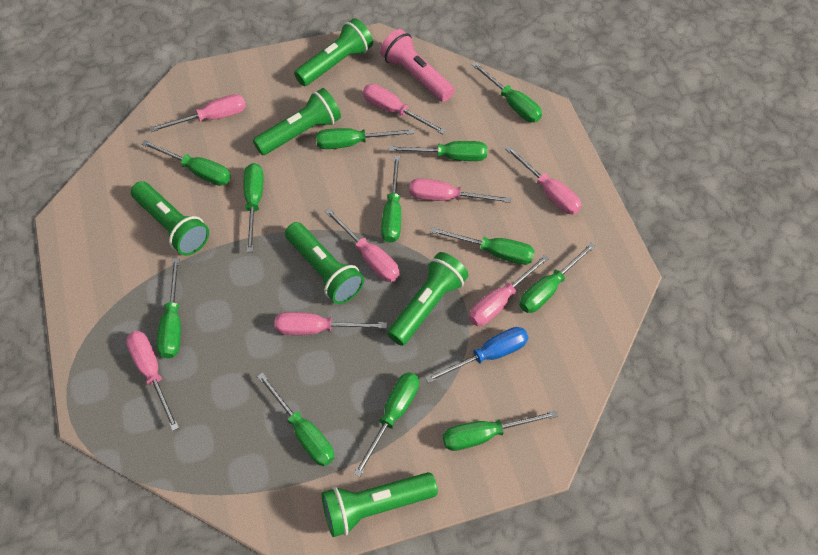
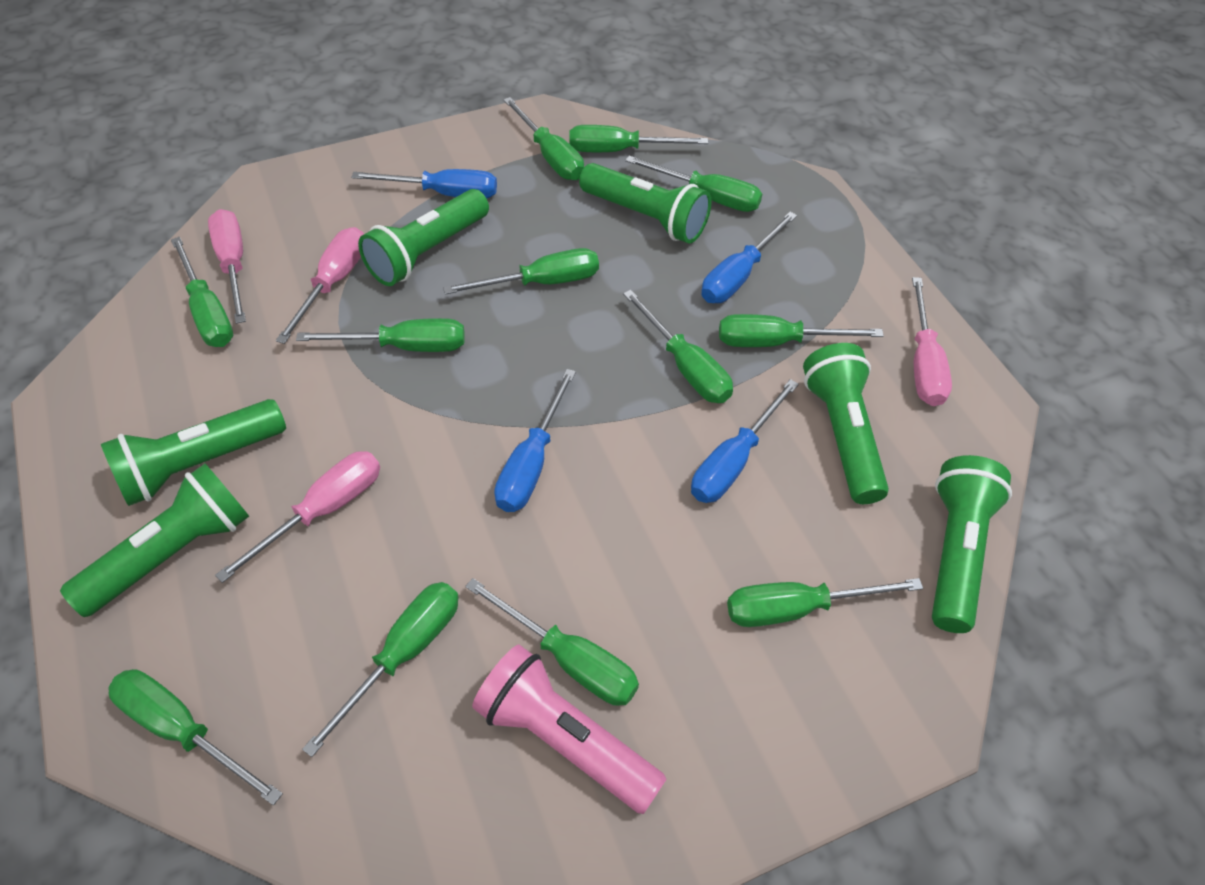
blue screwdriver: [425,327,528,383] = 1 -> [351,169,497,199] [494,369,576,512] [691,379,799,503] [701,212,797,303] = 4
pink screwdriver: [126,331,179,431] [149,94,246,132] [274,312,387,335] [325,208,400,282] [363,84,446,134] [409,178,511,203] [469,255,549,326] [505,146,581,214] = 8 -> [208,209,246,324] [215,451,380,583] [276,227,364,344] [912,277,952,406] = 4

